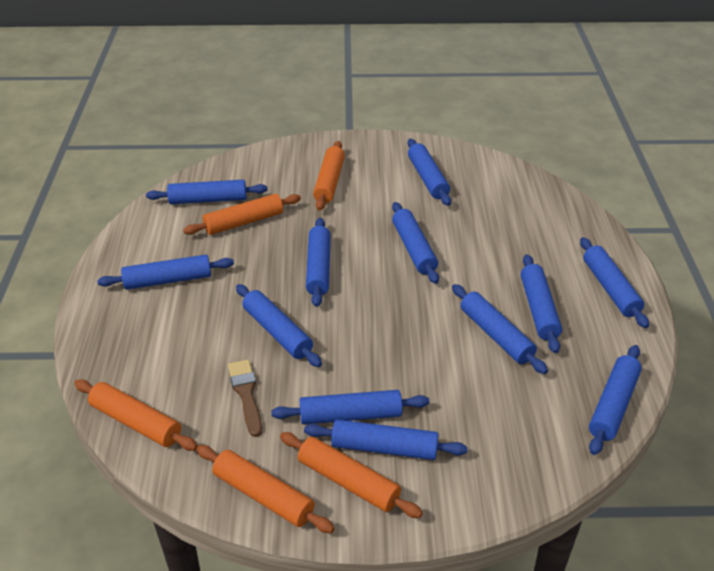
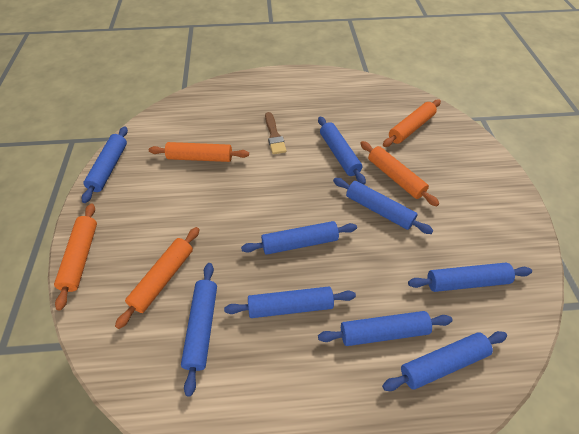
blue rolling pin: [97,255,234,290] [146,180,268,204] [236,284,322,367] [271,390,430,425] [304,419,468,460] [306,218,331,307] [392,202,439,284] [407,139,451,206] [452,284,548,374] [521,255,562,353] [580,237,649,328] [589,345,642,455] = 12 -> [82,126,128,203] [181,263,217,397] [224,287,356,318] [241,221,357,255] [318,117,366,185] [318,311,453,346] [333,178,433,234] [382,331,507,391] [408,263,532,292] = 9

